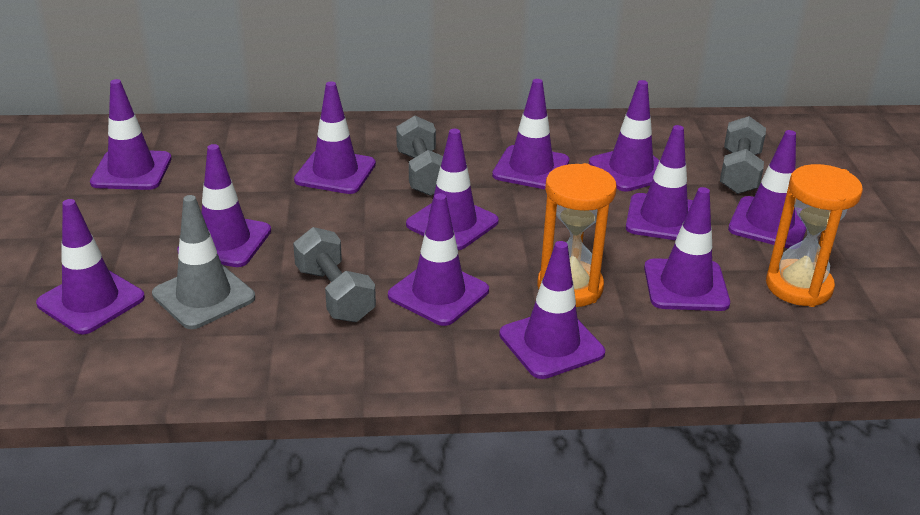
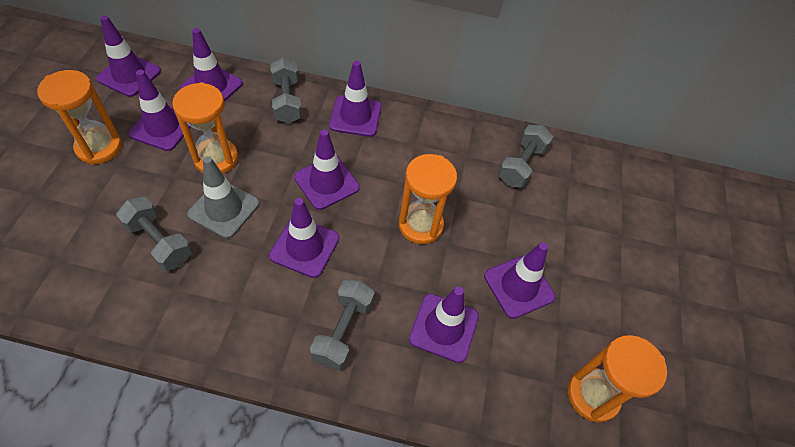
grey dumbbell: [293,227,376,322] [396,116,443,196] [720,116,766,194] = 3 -> [116,197,192,271] [270,57,302,124] [310,279,375,371] [498,125,553,188] = 4
orange hourglass: [537,163,617,307] [766,164,863,307] = 2 -> [37,70,122,165] [172,82,238,174] [399,154,457,244] [568,335,667,422] = 4
purple traffic cone: [36,199,145,334] [90,79,172,190] [177,144,271,267] [294,82,376,194] [388,193,489,326] [406,129,499,250] [492,79,570,189] [499,241,605,379] [589,80,659,192] [626,125,693,240] [644,187,730,311] [728,130,807,248] = 12 -> [96,15,161,97] [129,70,191,151] [180,28,243,101] [269,198,339,278] [294,129,360,210] [329,61,382,137] [409,286,479,363] [484,242,555,319] = 8

